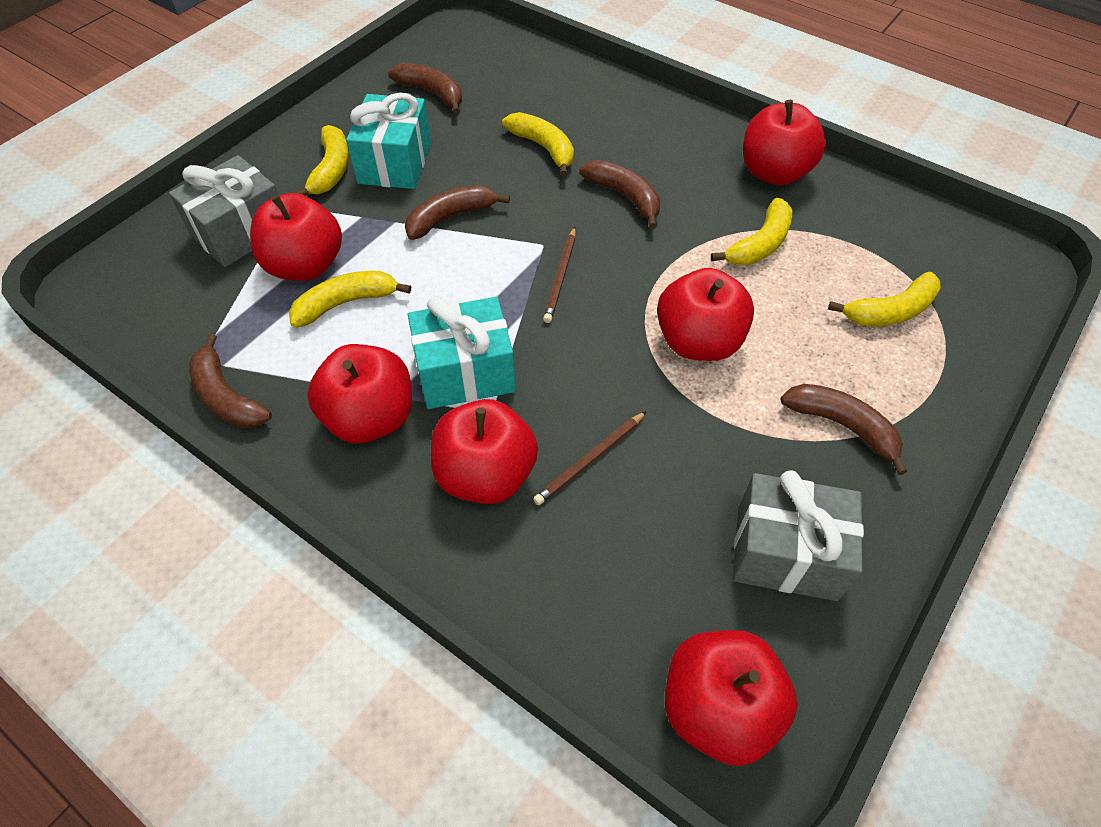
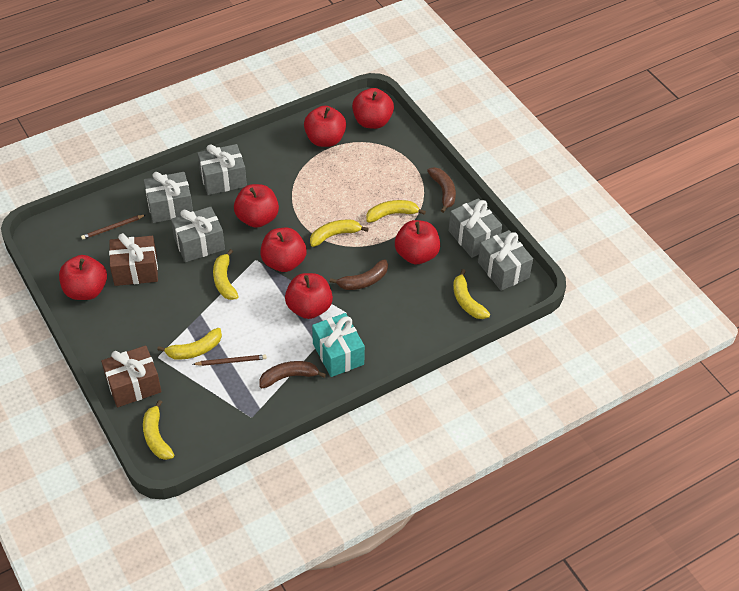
brown banana: [189,334,272,428] [388,62,462,114] [405,185,510,240] [579,160,660,229] [780,384,907,475] = 5 -> [259,361,326,388] [330,259,388,290] [427,167,456,213] = 3
brown gift: none = 0 -> [101,346,161,407] [109,233,158,286] = 2
grey gift: [169,155,278,267] [732,470,864,601] = 2 -> [144,172,193,223] [171,207,225,262] [198,144,247,195] [448,198,502,258] [478,230,533,291] = 5
red apple: [250,193,342,281] [307,344,412,443] [431,399,538,504] [657,268,754,361] [665,630,798,766] [743,100,826,185] = 6 -> [59,255,107,300] [234,184,279,228] [260,228,307,272] [285,273,333,319] [304,106,346,147] [352,88,394,129] [395,220,440,264] = 7
turquoise gift: [346,93,431,189] [408,296,516,409] = 2 -> [312,313,365,377] = 1
yellow banana: [289,271,411,328] [295,125,349,196] [502,112,574,177] [711,198,792,265] [828,272,941,326] = 5 -> [143,400,174,460] [157,328,222,360] [213,249,239,300] [310,219,369,247] [366,200,426,223] [453,269,490,319] = 6

